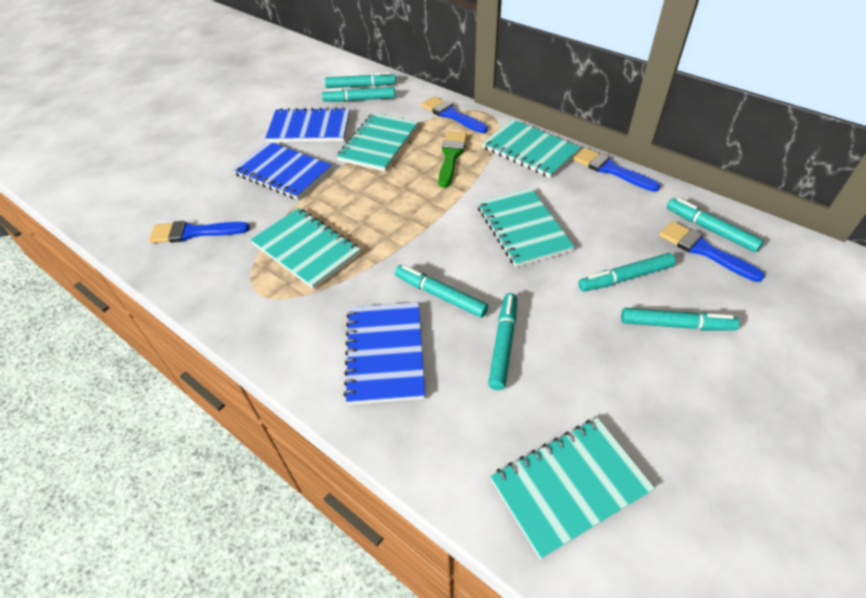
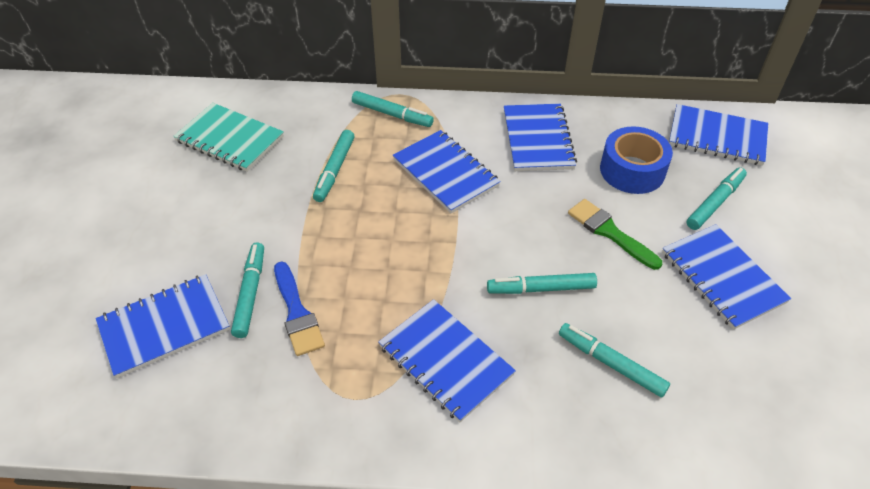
blue brush: [149,221,250,243] [421,96,488,133] [573,148,660,192] [659,221,765,282] = 4 -> [274,261,325,356] = 1
blue notebook: [232,141,332,200] [265,107,350,142] [344,302,425,405] = 3 -> [96,274,230,378] [378,299,516,422] [393,130,501,213] [504,104,577,171] [662,224,791,330] [669,104,768,166] = 6
blue tape: none = 0 -> [600,126,673,194] = 1
turquoise marker: [322,87,395,102] [325,72,396,88] [395,265,488,318] [488,293,517,390] [578,253,676,292] [621,308,739,331] [667,198,764,252] = 7 -> [231,243,264,338] [313,130,355,202] [352,91,434,127] [487,273,597,294] [559,323,670,397] [687,168,747,230] = 6
turquoise notebook: [250,208,361,289] [337,113,418,171] [477,188,575,267] [482,119,581,178] [490,418,655,559] = 5 -> [173,103,284,172] = 1

